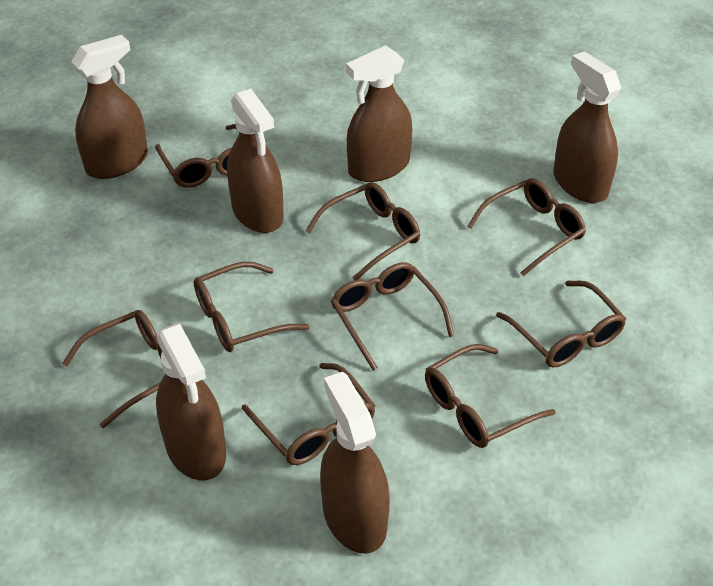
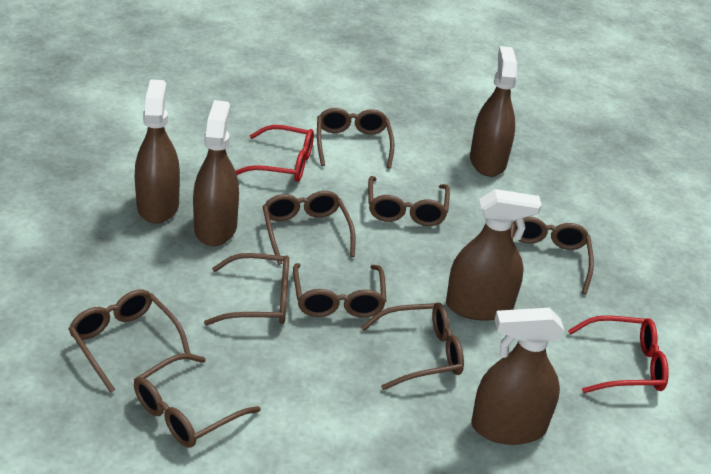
brown spray bottle: [71,35,148,179] [156,324,226,480] [227,89,284,233] [320,372,390,554] [346,45,412,182] [553,51,621,203] = 6 -> [135,79,180,224] [193,100,239,246] [446,189,542,321] [470,46,517,177] [471,308,565,445] = 5
red glasses: none = 0 -> [236,125,314,182] [568,315,669,393] = 2

